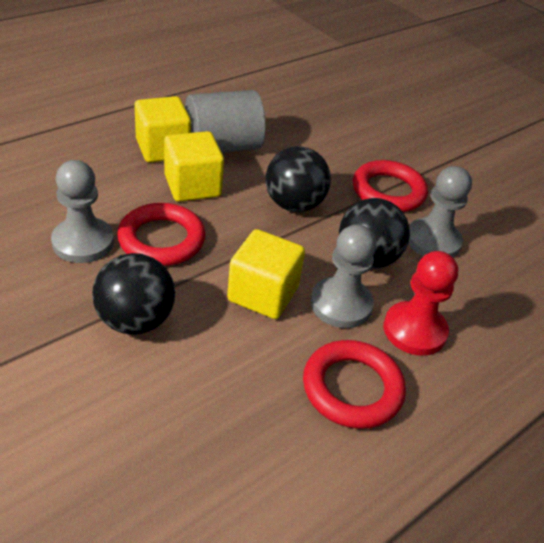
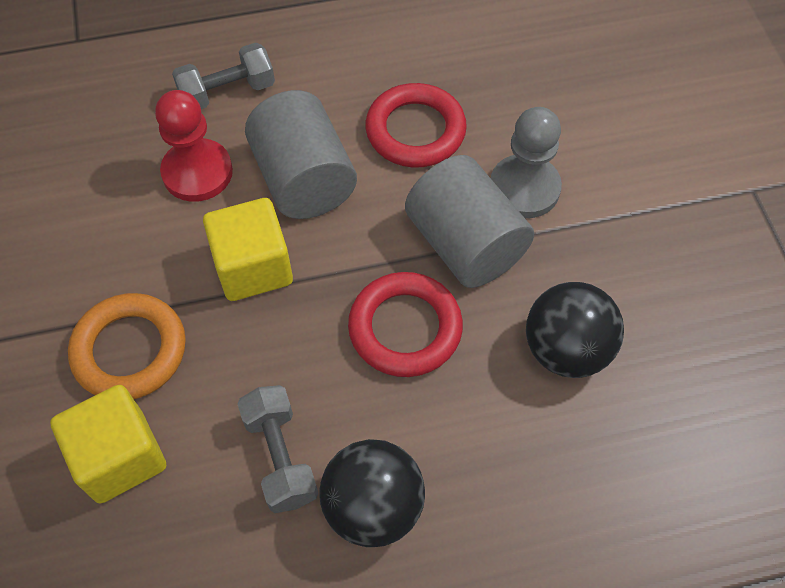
black ball: [92,253,175,335] [266,146,331,212] [339,198,410,269] = 3 -> [319,439,425,547] [526,282,624,378] = 2
grey cylinder: [185,90,266,153] = 1 -> [245,90,357,219] [405,155,534,288] = 2
grey dumbbell: none = 0 -> [172,43,275,109] [237,385,318,513] = 2
grey pawn: [51,160,114,263] [310,224,377,328] [408,166,472,258] = 3 -> [491,107,562,218] = 1
orange ring: none = 0 -> [68,293,186,399] = 1
red ring: [117,203,206,266] [303,340,406,429] [353,160,428,212] = 3 -> [348,272,463,377] [366,83,467,167] = 2
yellow cube: [134,96,191,163] [164,131,224,202] [227,229,305,319] = 3 -> [50,385,166,503] [203,198,293,301] = 2

